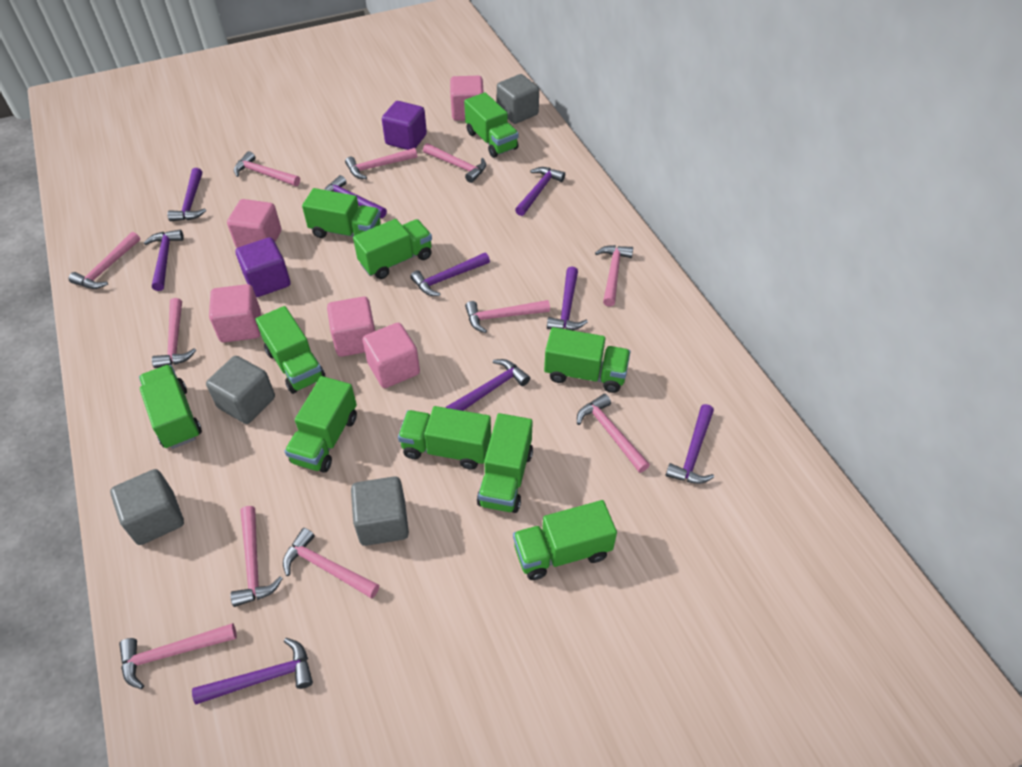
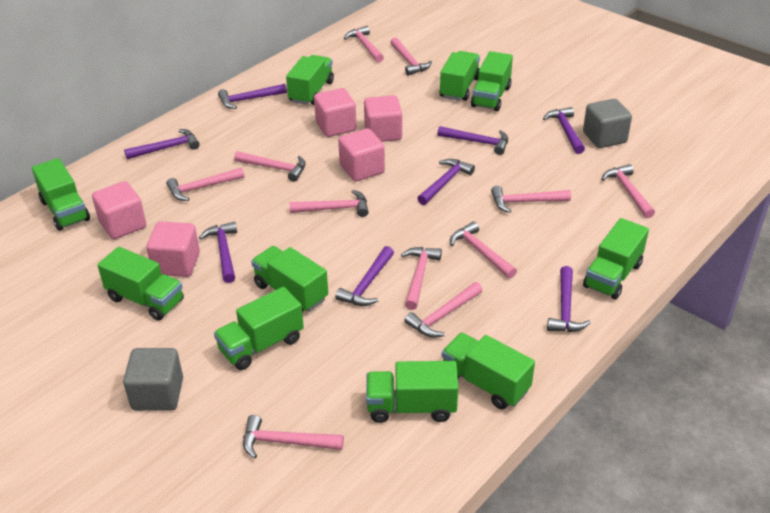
grey cube: [110,469,184,545] [206,356,275,424] [351,476,409,546] [497,74,539,124] = 4 -> [123,348,183,411] [583,99,632,148] = 2
purple cube: [236,237,290,297] [382,101,427,150] = 2 -> none = 0
purple hammer: [144,229,184,291] [167,168,206,222] [192,638,313,705] [324,175,387,218] [410,253,490,296] [445,359,530,411] [515,167,565,216] [547,267,588,330] [666,404,714,484] = 9 -> [124,129,200,159] [199,222,237,283] [218,84,287,109] [335,246,394,306] [417,159,475,205] [437,126,508,155] [543,107,585,154] [547,266,591,332] = 8

